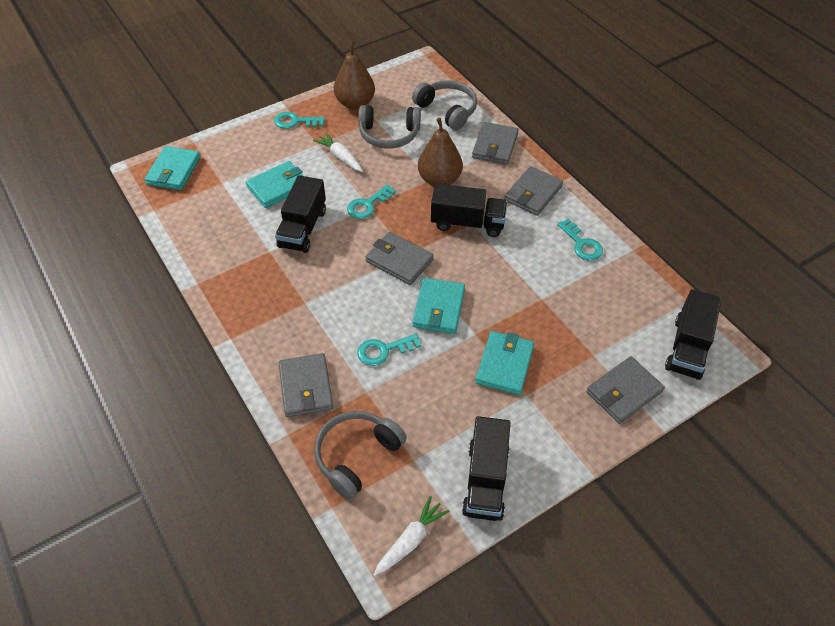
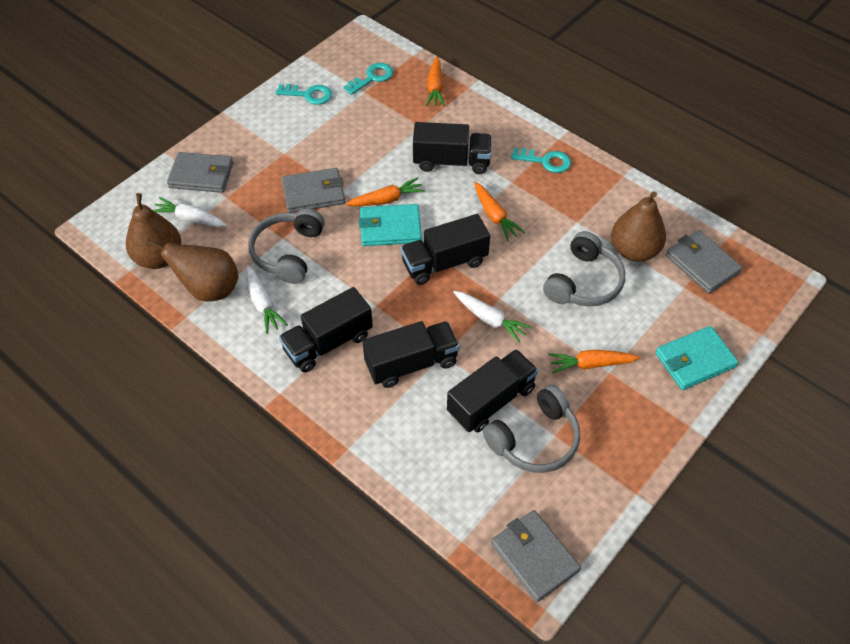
black truck: [275,175,326,253] [431,184,508,237] [462,416,510,521] [665,289,722,380] = 4 -> [279,287,373,373] [362,321,460,388] [401,214,490,285] [413,122,492,174] [447,349,538,432] = 5
brown pear: [334,41,375,109] [418,118,463,187] = 2 -> [126,193,181,269] [146,239,238,302] [611,191,666,261] = 3
grey wallet: [279,353,333,417] [366,232,434,285] [472,122,519,165] [504,166,563,216] [586,356,665,424] = 5 -> [167,152,233,193] [281,168,345,213] [491,510,581,602] [666,230,743,294] = 4
orange carrot: none = 0 -> [345,177,425,206] [426,57,445,107] [474,182,525,241] [548,350,640,374] = 4
turquoise key: [274,112,325,129] [347,184,396,219] [357,334,421,366] [557,219,603,260] = 4 -> [276,84,332,105] [344,63,393,95] [511,148,571,173] = 3
turquoise wallet: [145,146,200,190] [246,161,303,208] [412,278,465,334] [475,331,534,395] = 4 -> [359,204,422,246] [655,326,739,390] = 2
white carrot: [313,132,363,172] [373,496,449,576] = 2 -> [153,197,227,227] [247,266,288,334] [453,291,532,343] = 3

